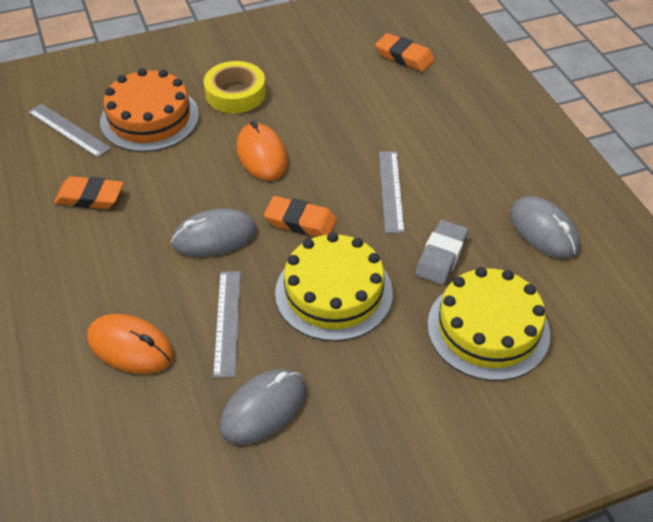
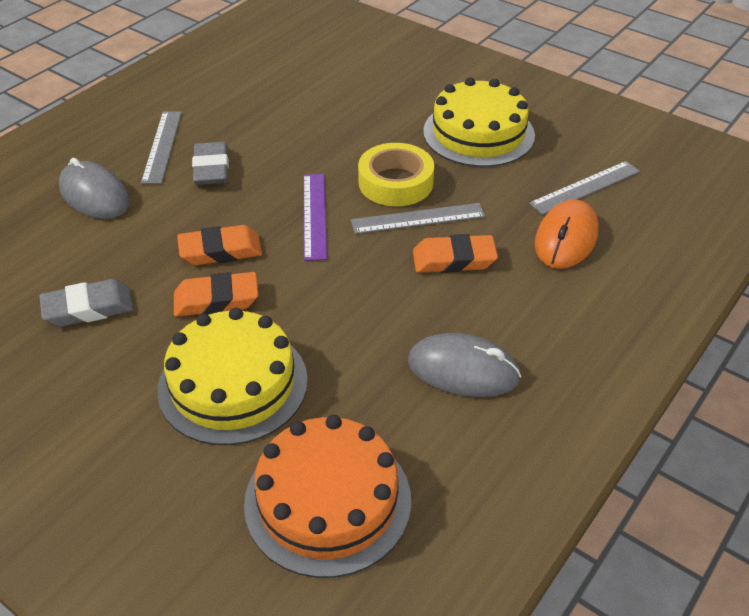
grey eraser: [415,220,468,285] = 1 -> [40,279,133,327] [192,142,229,185] = 2
grey mouse: [171,208,257,257] [220,369,306,445] [510,196,580,259] = 3 -> [59,158,130,219] [408,333,521,397] = 2
orange mouse: [87,314,173,374] [237,120,288,181] = 2 -> [535,199,598,269] = 1
purple ruler: none = 0 -> [304,174,327,261] = 1

